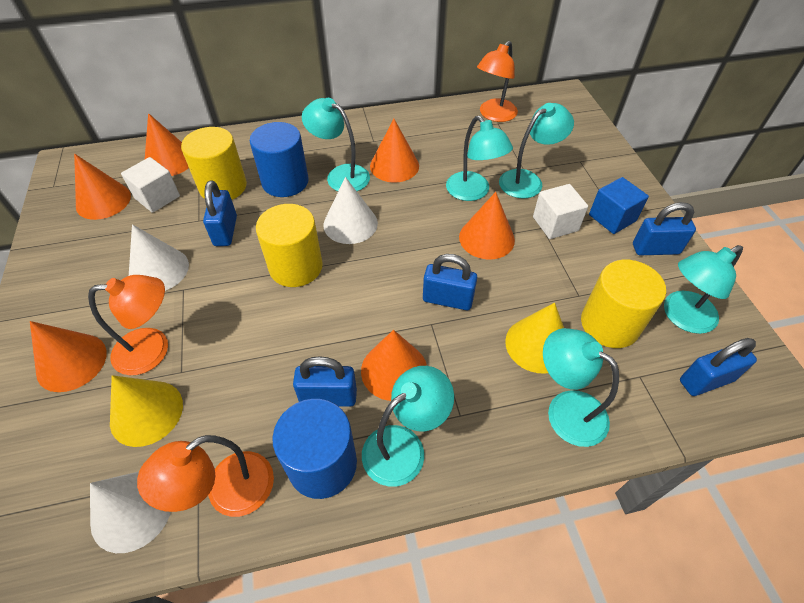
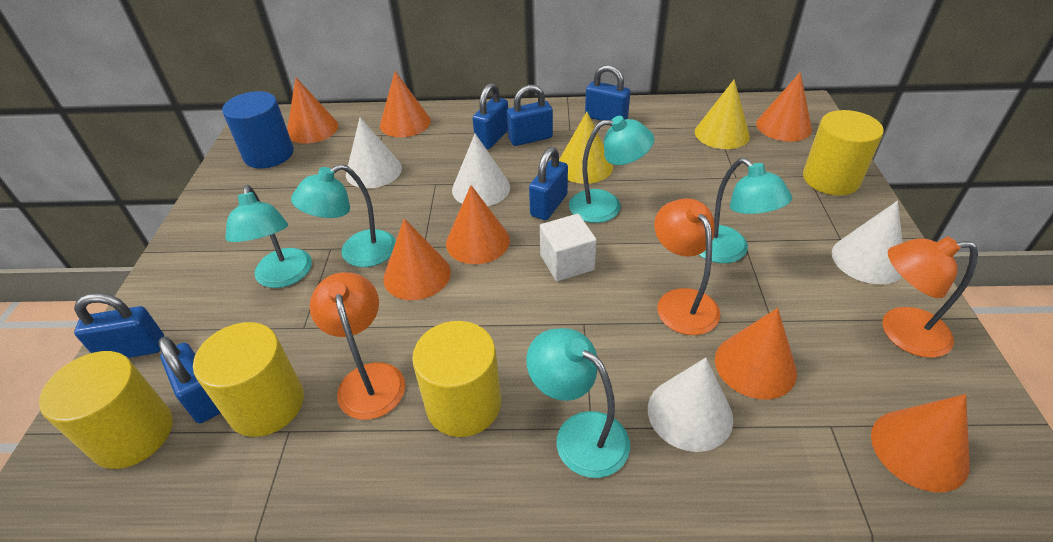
blue cube: [589,177,649,234] = 1 -> none = 0
blue cylinder: [250,122,309,197] [272,399,357,499] = 2 -> [222,91,294,168] = 1
blue padlock: [203,180,237,246] [293,356,357,407] [423,254,477,310] [633,202,696,255] [680,338,757,396] = 5 -> [74,293,164,358] [158,336,220,423] [472,83,508,149] [507,85,553,146] [529,147,568,220] [585,65,631,121] = 6
orange cone: [30,321,107,392] [74,154,131,220] [145,113,189,176] [361,330,427,401] [370,119,419,183] [459,192,515,259] = 6 -> [287,78,338,144] [380,71,431,137] [383,218,451,300] [446,185,510,264] [715,308,797,399] [756,72,812,142] [871,394,970,492] = 7
turquoise lamp: [302,98,370,191] [362,366,454,487] [446,116,513,201] [499,103,574,199] [543,328,619,447] [664,245,743,334] = 6 -> [225,185,312,288] [291,164,396,267] [526,328,630,478] [569,116,654,223] [699,158,792,263] = 5
white cone: [90,472,171,553] [129,224,189,291] [323,177,378,244] = 3 -> [346,117,402,188] [452,133,510,206] [648,358,733,452] [832,201,903,284] = 4
white cube: [121,157,180,213] [533,184,588,239] = 2 -> [540,214,597,281] = 1
yellow cylinder: [181,127,247,200] [256,204,323,287] [581,260,666,348] = 3 -> [39,351,173,469] [193,322,304,437] [412,321,501,437] [803,110,884,195] = 4

